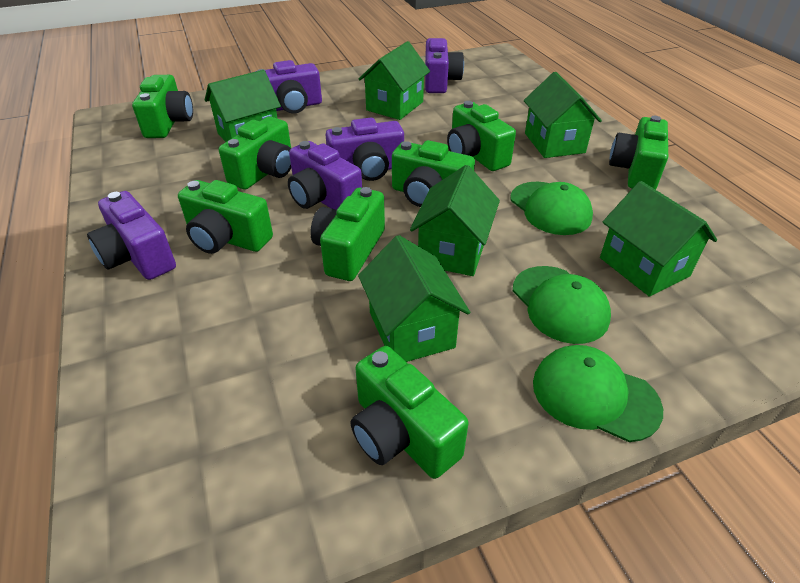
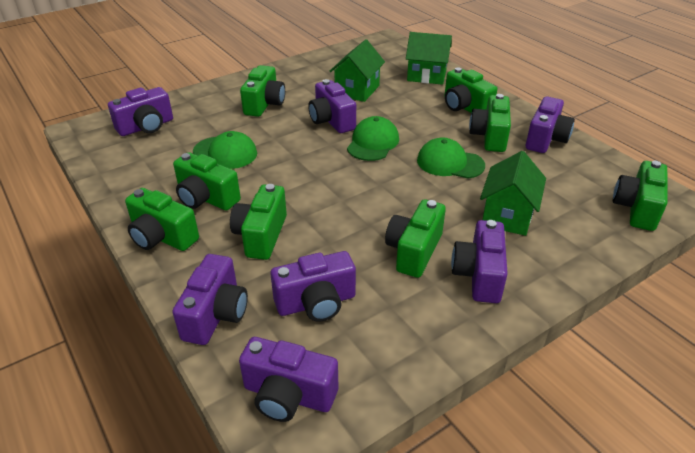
green house: [205,70,281,142] [358,235,470,362] [359,41,430,120] [410,165,500,276] [524,72,602,158] [600,181,717,297] = 6 -> [330,39,385,102] [406,32,452,85] [480,151,546,236] = 3
purple camera: [87,191,176,280] [255,60,322,114] [288,141,362,210] [326,118,404,181] [425,38,464,93] = 5 -> [108,87,173,136] [172,254,248,345] [239,337,338,422] [270,251,356,322] [308,79,356,133] [451,220,508,303] [526,96,575,153] = 7

